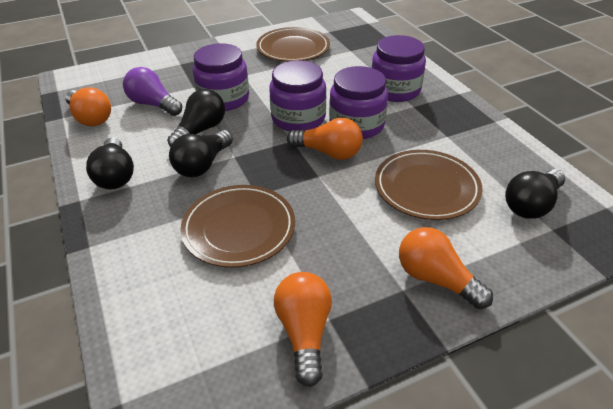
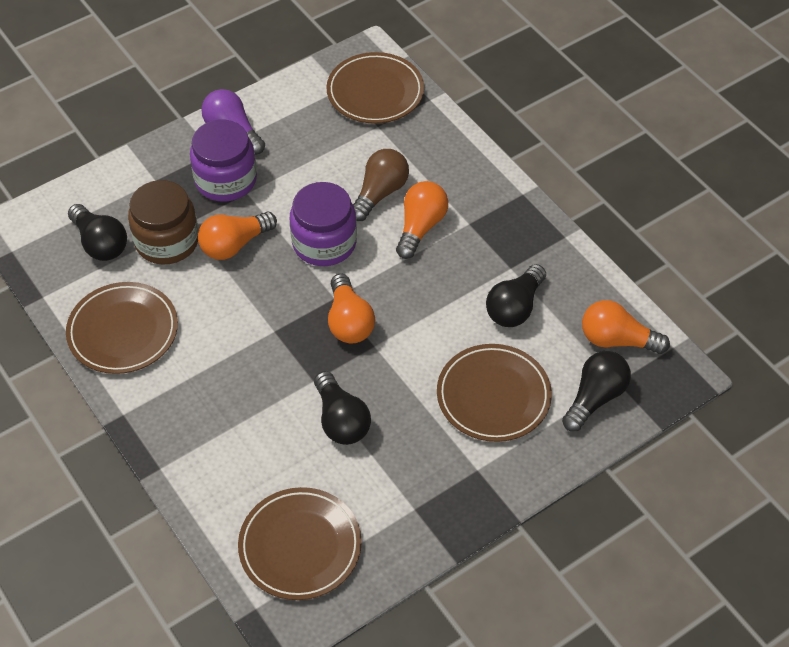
brown jar: none = 0 -> [128,180,199,264] = 1
brown light bulb: none = 0 -> [353,149,409,221] = 1
brown plate: [180,185,295,268] [256,27,330,62] [375,150,482,220] = 3 -> [66,282,178,374] [238,487,362,600] [326,52,424,124] [437,344,552,442] = 4
purple jar: [193,43,249,111] [269,60,326,131] [329,66,388,139] [371,35,426,102] = 4 -> [190,120,257,202] [290,182,357,266] = 2

